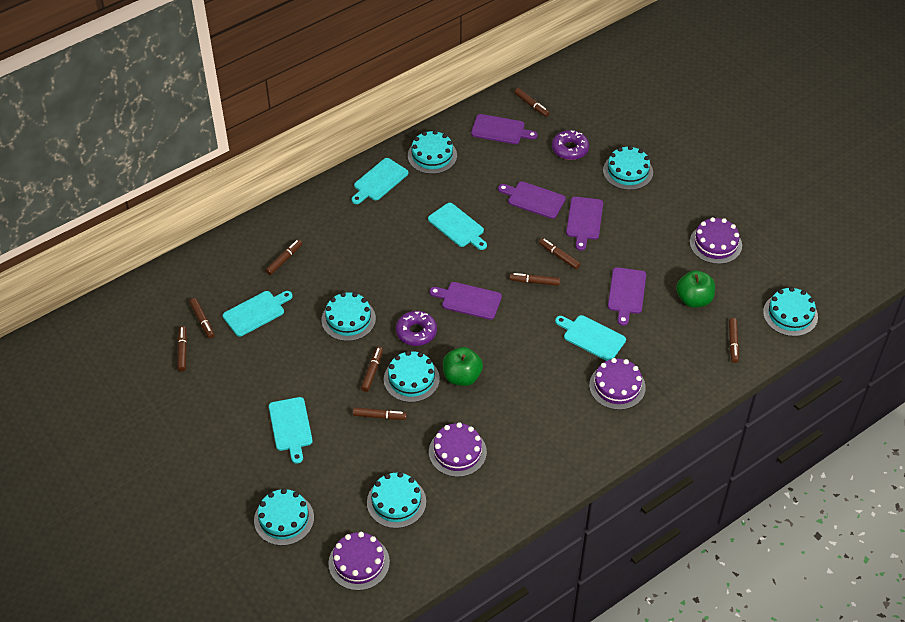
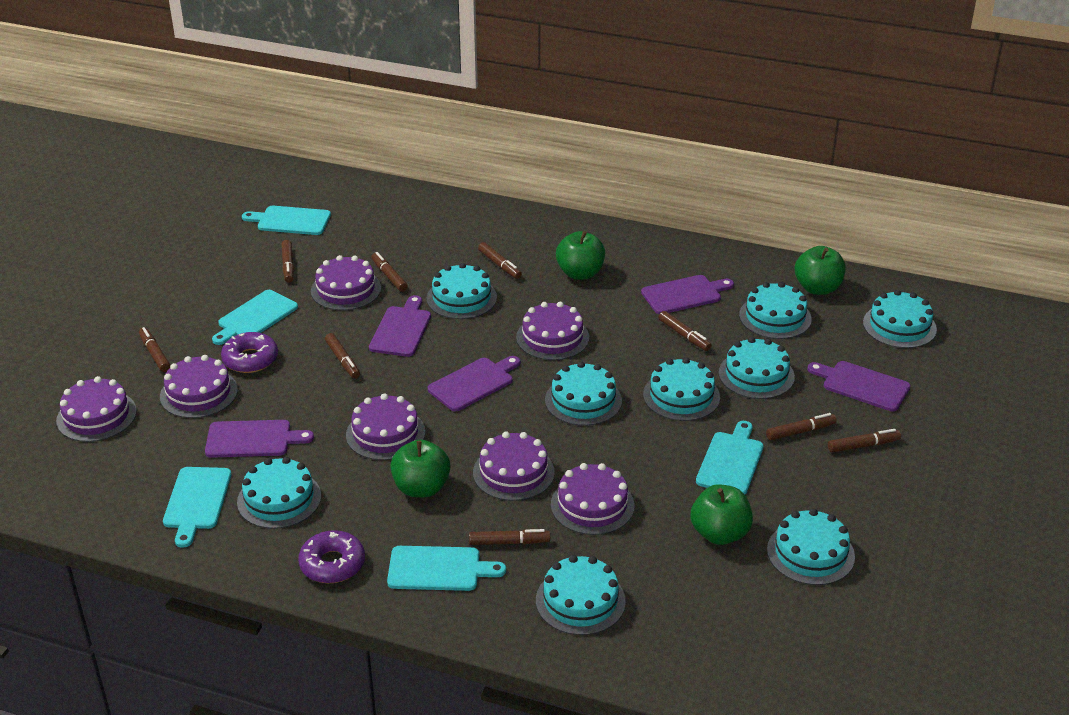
green apple: [443,347,483,386] [676,270,715,308] = 2 -> [390,440,451,497] [556,231,605,280] [691,484,753,545] [795,246,846,295] = 4
purple cake: [328,532,390,591] [429,422,487,477] [589,358,646,410] [690,217,742,264] = 4 -> [56,376,137,442] [160,355,238,418] [311,255,381,311] [346,393,425,460] [473,431,555,501] [516,302,589,360] [551,463,635,535] = 7
turquoise cake: [254,488,314,546] [322,292,376,341] [367,472,426,528] [384,351,440,402] [408,130,457,174] [603,146,653,190] [763,287,818,336] = 7 -> [237,457,321,529] [426,263,497,319] [536,555,626,635] [545,362,622,426] [643,357,720,421] [719,337,795,399] [739,282,812,339] [767,509,855,585] [863,290,937,348] = 9

